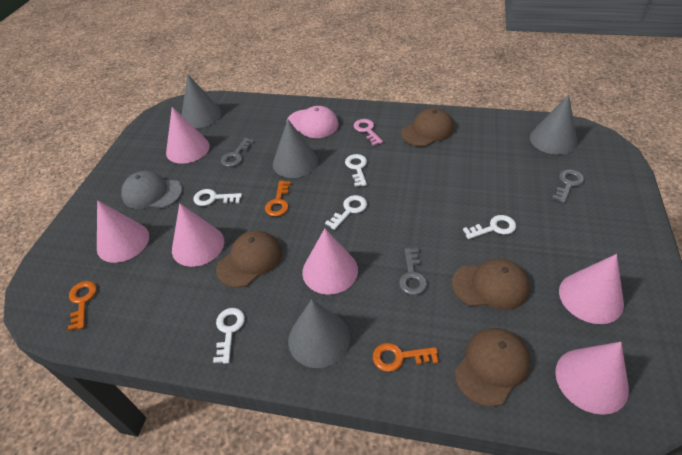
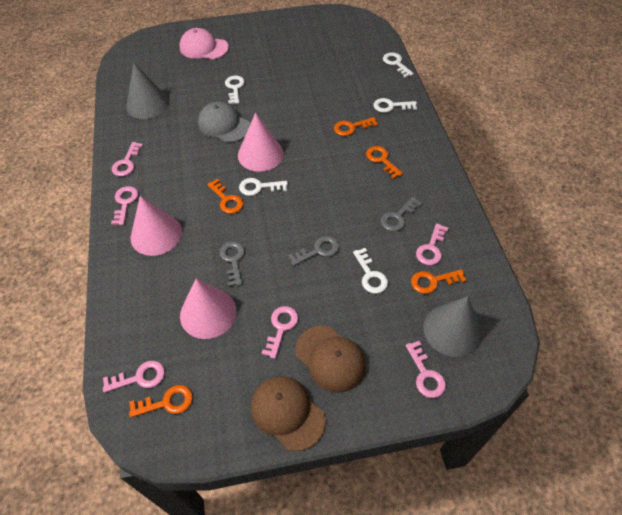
brown cap: [216,231,282,288] [401,108,454,147] [452,258,530,310] [455,328,530,407] = 4 -> [251,376,325,451] [295,325,366,393] = 2
grey cone: [181,74,221,128] [273,119,318,178] [288,299,350,368] [530,94,578,155] = 4 -> [126,63,169,119] [423,296,482,357] = 2
orange key: [68,281,97,331] [265,181,291,216] [373,343,438,372] = 3 -> [129,385,193,418] [207,179,243,214] [334,117,378,136] [366,146,403,179] [411,269,467,294] = 5
pink cone: [97,200,149,263] [166,107,210,164] [172,203,224,267] [302,228,358,294] [555,342,629,415] [559,254,624,324] = 6 -> [131,196,182,256] [180,279,237,339] [238,113,284,172] = 3
pink key: [354,119,383,146] = 1 -> [103,361,165,393] [111,186,138,225] [112,142,143,176] [261,306,298,359] [405,341,446,398] [416,223,448,265] = 6

